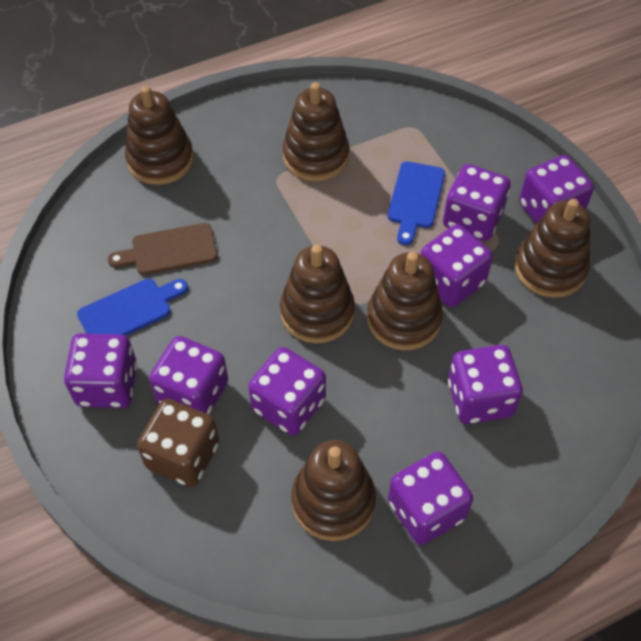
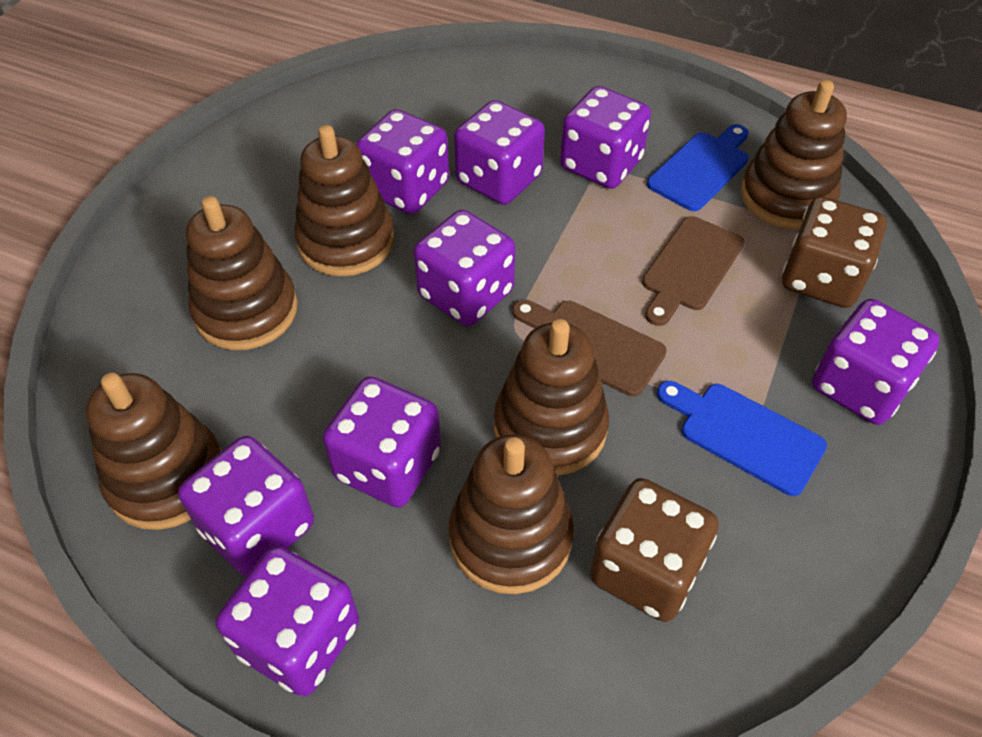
brown cutting board: [108,223,218,275] = 1 -> [512,300,667,396] [642,216,745,326] = 2
brown dice: [137,399,219,487] = 1 -> [590,478,719,622] [782,196,887,308] = 2

